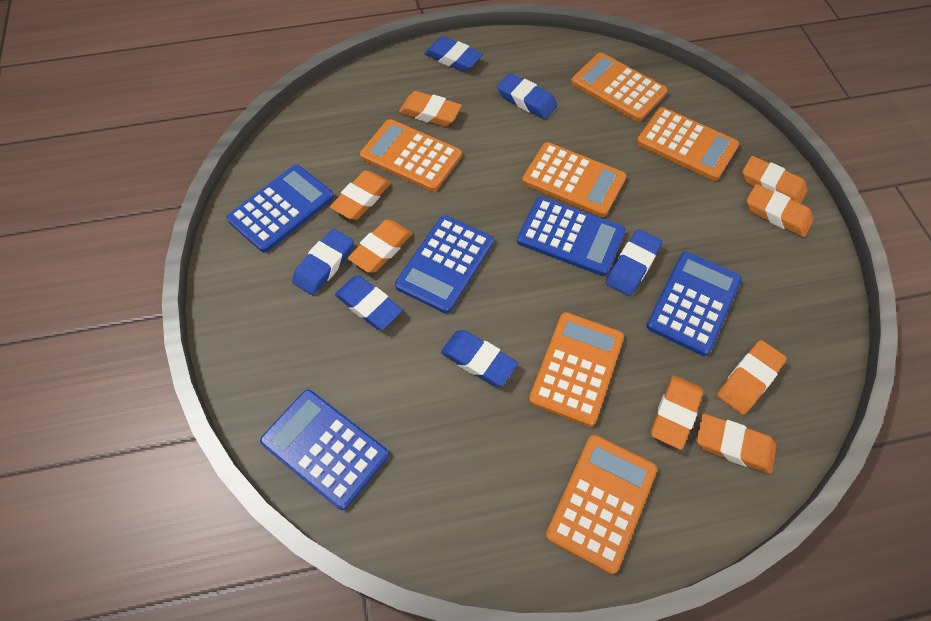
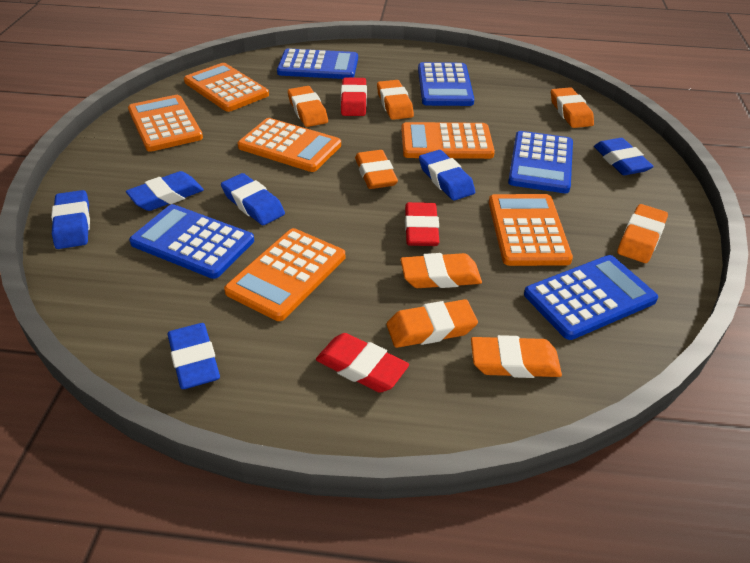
red eraser: none = 0 -> [316,333,409,393] [341,78,367,116] [405,202,439,246] = 3

